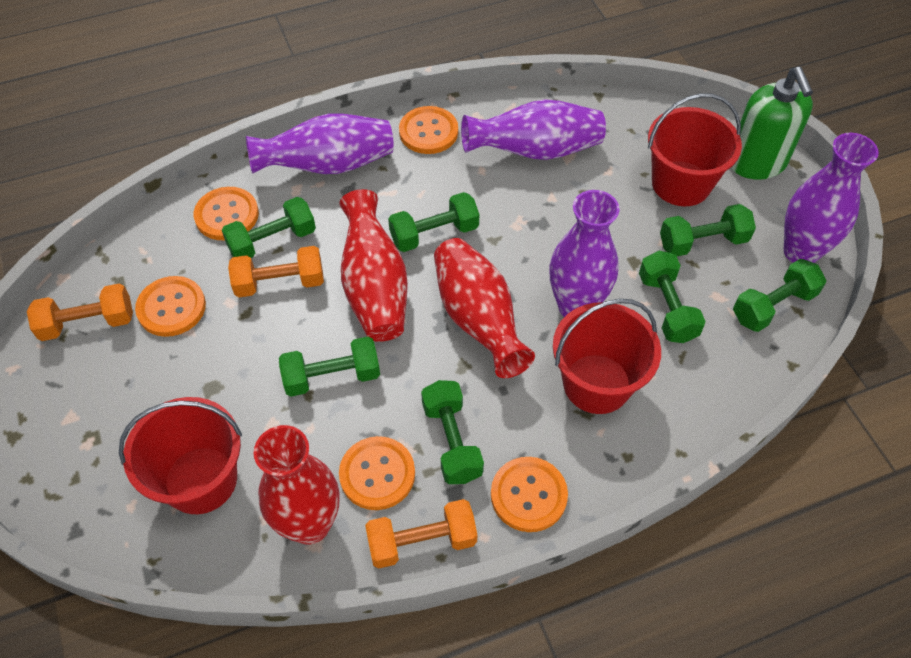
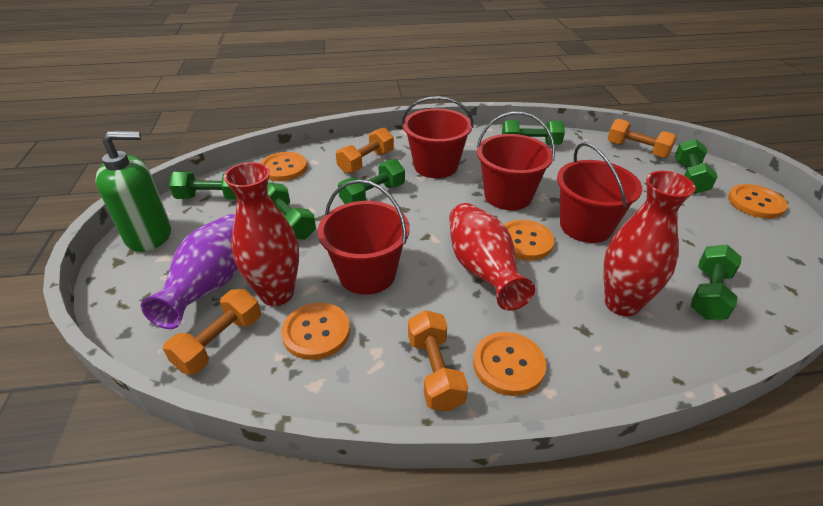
green dumbbell: [222,197,316,258] [279,337,380,397] [388,192,479,252] [421,380,484,484] [639,251,706,343] [660,204,756,256] [733,259,826,332] = 7 -> [169,171,237,200] [267,182,316,240] [338,159,405,204] [502,120,565,145] [675,139,718,194] [691,245,742,320] = 6
orange dumbbell: [27,284,133,341] [228,246,324,297] [365,499,478,568] = 3 -> [163,289,261,375] [336,128,394,174] [408,310,468,411] [607,119,676,158] = 4
purple vase: [246,113,394,174] [461,100,606,160] [549,190,620,317] [784,133,879,263] = 4 -> [141,214,238,329] = 1
red bucket: [119,397,242,514] [553,299,661,414] [648,93,742,206] = 3 -> [318,179,410,295] [402,96,474,178] [476,112,555,210] [557,142,642,243] = 4

